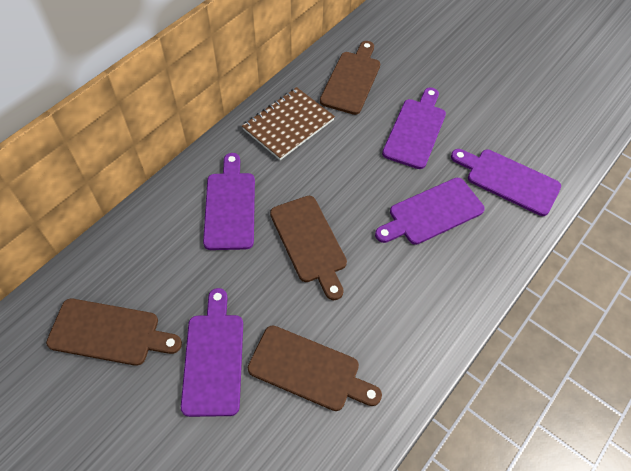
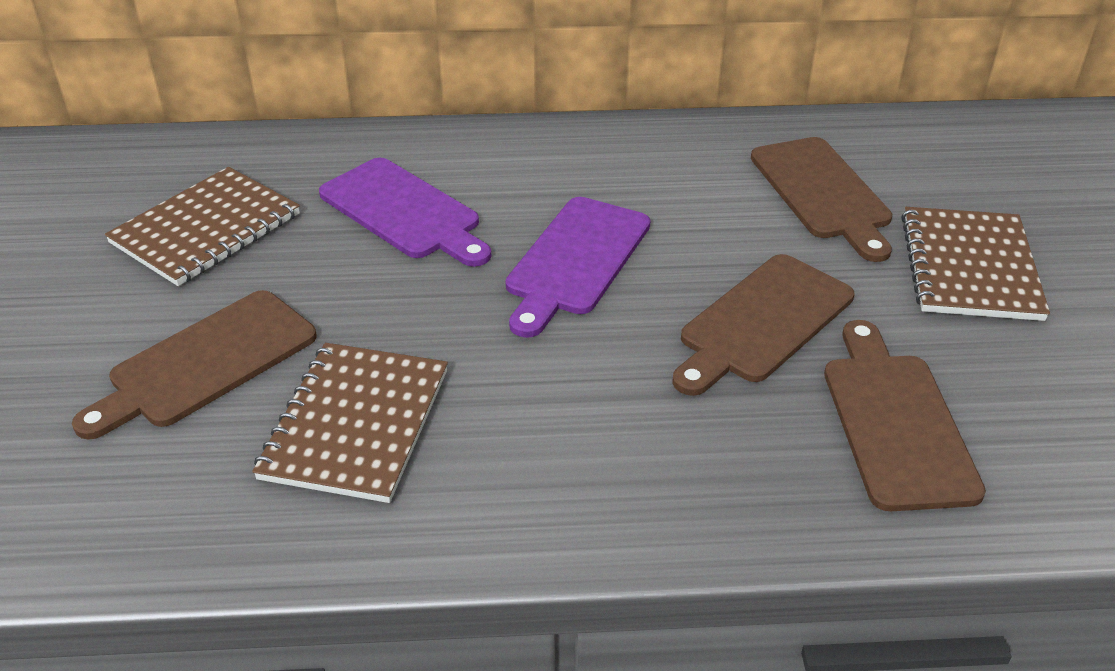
brown notebook: [242,87,335,160] = 1 -> [105,167,300,286] [252,343,448,503] [901,207,1050,321] = 3
purple cutting board: [181,288,243,417] [203,153,255,250] [375,178,485,245] [382,87,446,169] [451,149,561,216] = 5 -> [319,158,491,267] [505,197,651,338] = 2

